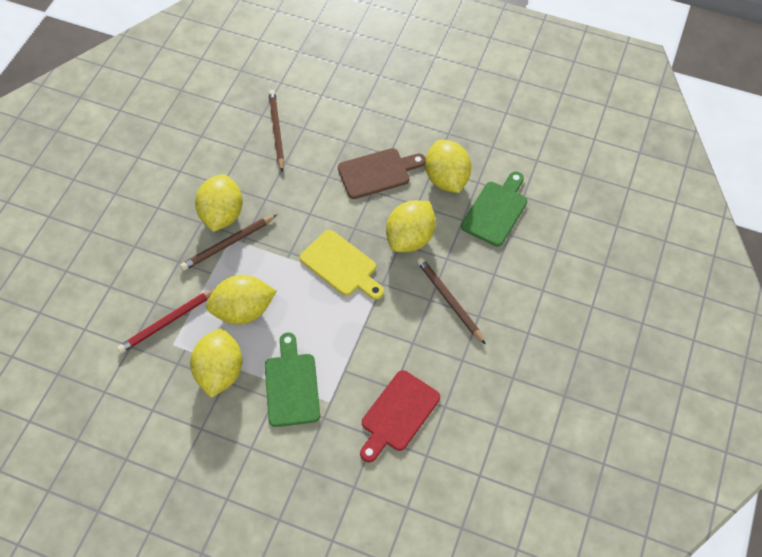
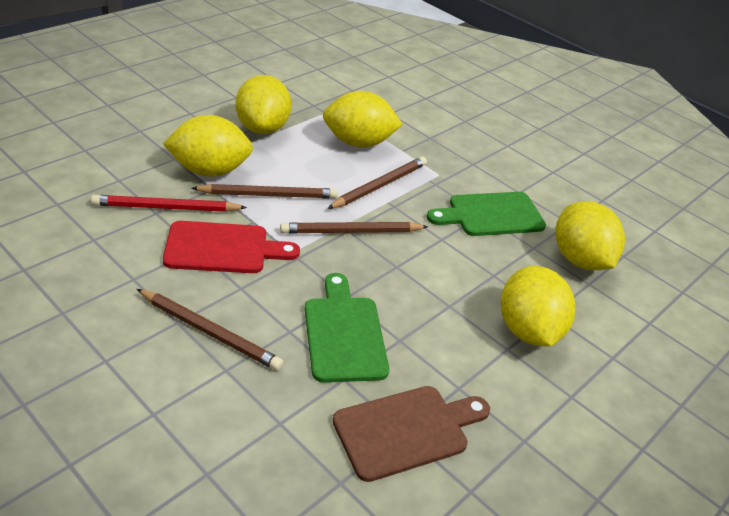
brown pencil: [180,214,277,271] [269,90,284,172] [417,257,486,345] = 3 -> [137,289,283,371] [191,184,338,199] [280,222,428,234] [327,157,427,209] = 4
yellow cutting board: [300,230,384,300] = 1 -> none = 0

